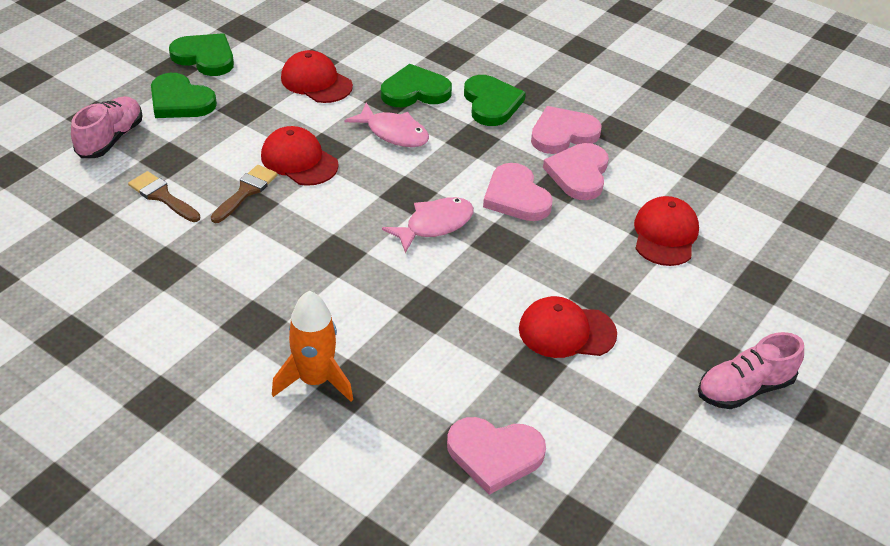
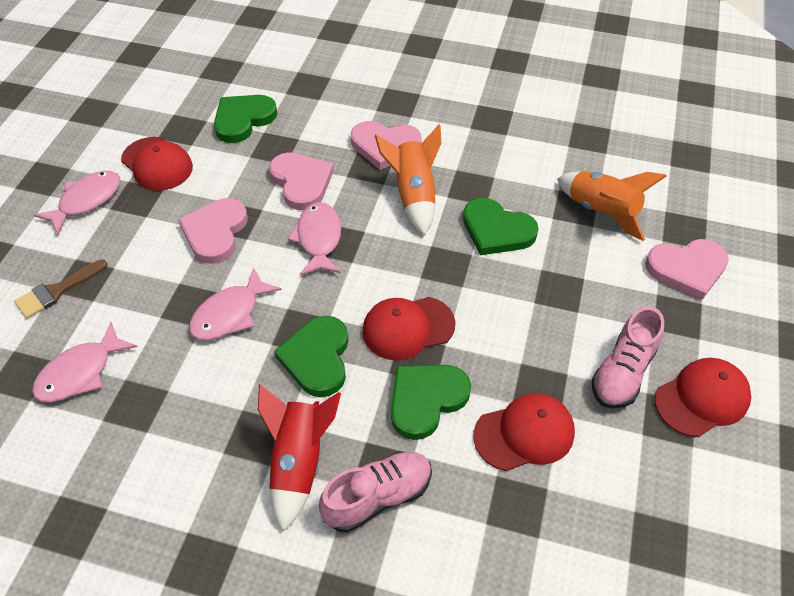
brown brush: [128,171,201,222] [211,165,278,223] = 2 -> [14,259,108,318] = 1
orange rocket: [272,291,353,402] = 1 -> [375,125,441,236] [557,171,667,241] = 2
pink fish: [345,103,429,147] [382,197,474,253] = 2 -> [32,322,137,402] [34,171,120,234] [189,267,282,340] [287,202,341,275] = 4
red rocket: none = 0 -> [258,384,341,531] = 1

